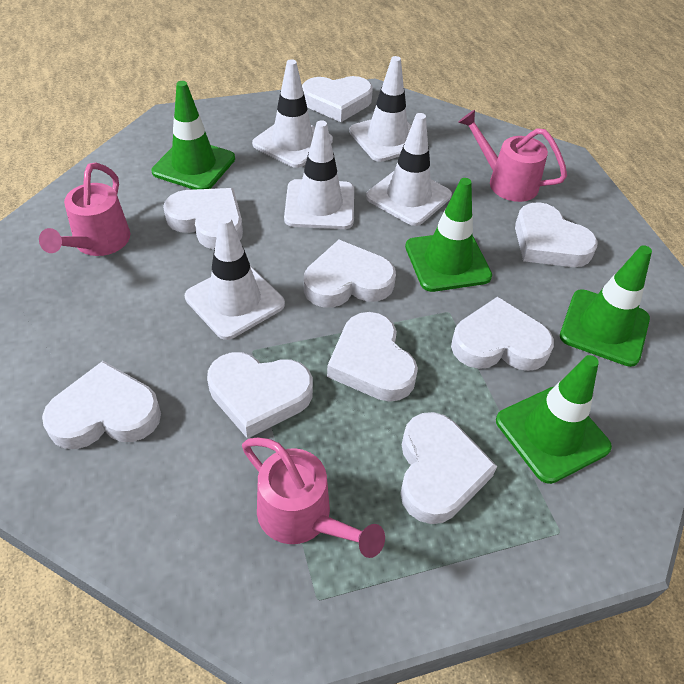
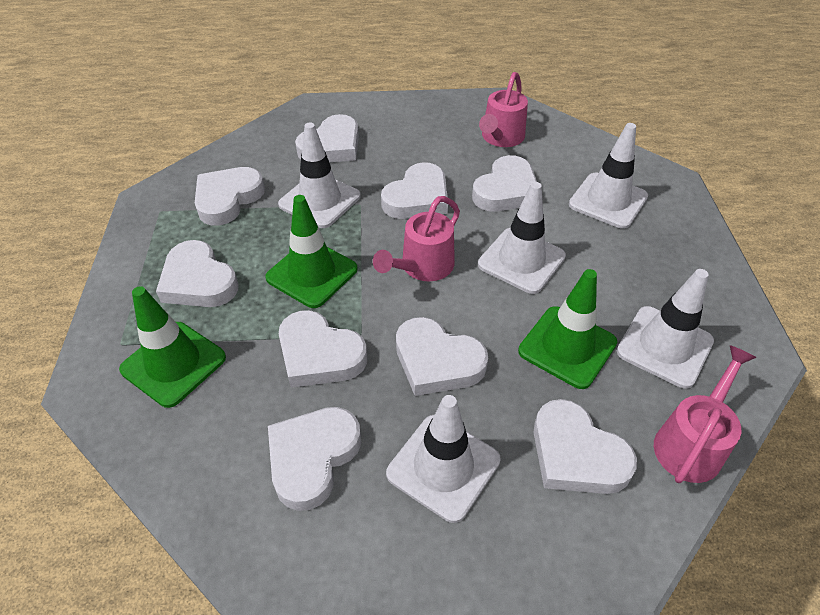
green traffic cone: [152,81,235,190] [405,178,492,292] [496,355,612,484] [560,245,652,367] = 4 -> [119,286,226,408] [265,195,357,308] [518,269,617,389] = 3

